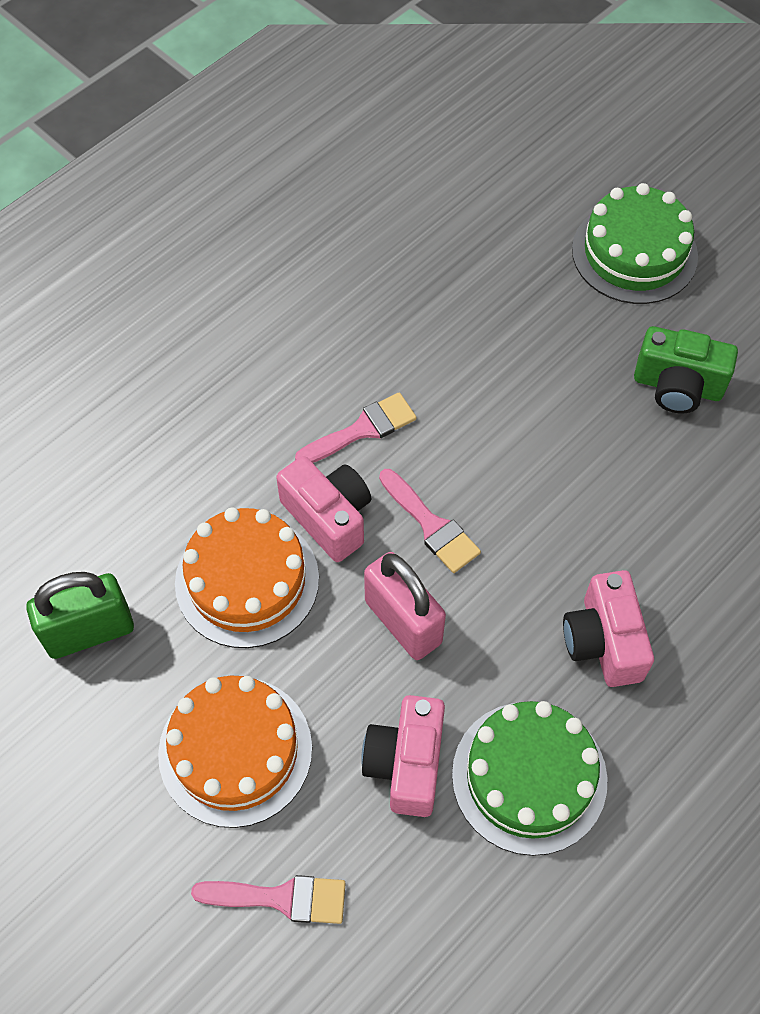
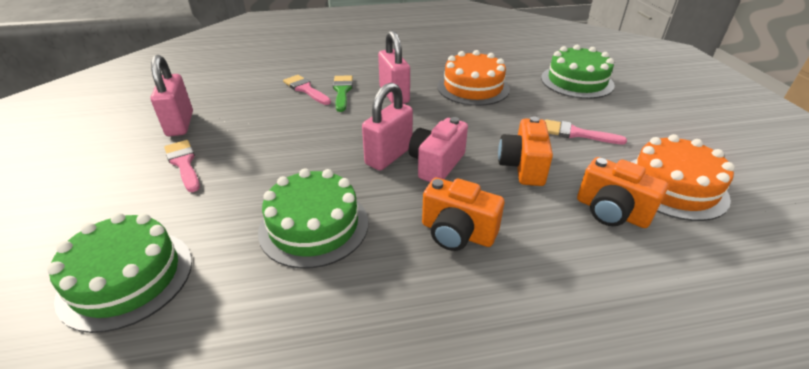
green brush: none = 0 -> [333,75,353,112] = 1
green cake: [452,701,608,856] [572,183,698,304] = 2 -> [47,213,192,333] [258,168,368,269] [541,45,615,99] = 3
green camera: [634,326,738,413] = 1 -> none = 0
green padlock: [26,572,134,659] = 1 -> none = 0
orange camera: none = 0 -> [422,178,504,251] [498,117,553,186] [577,157,668,228] = 3
pink camera: [276,456,372,562] [361,695,445,817] [563,570,654,687] = 3 -> [409,117,468,182] = 1
pink padlock: [364,552,446,660] = 1 -> [150,55,193,136] [362,83,413,171] [378,30,410,104] = 3

